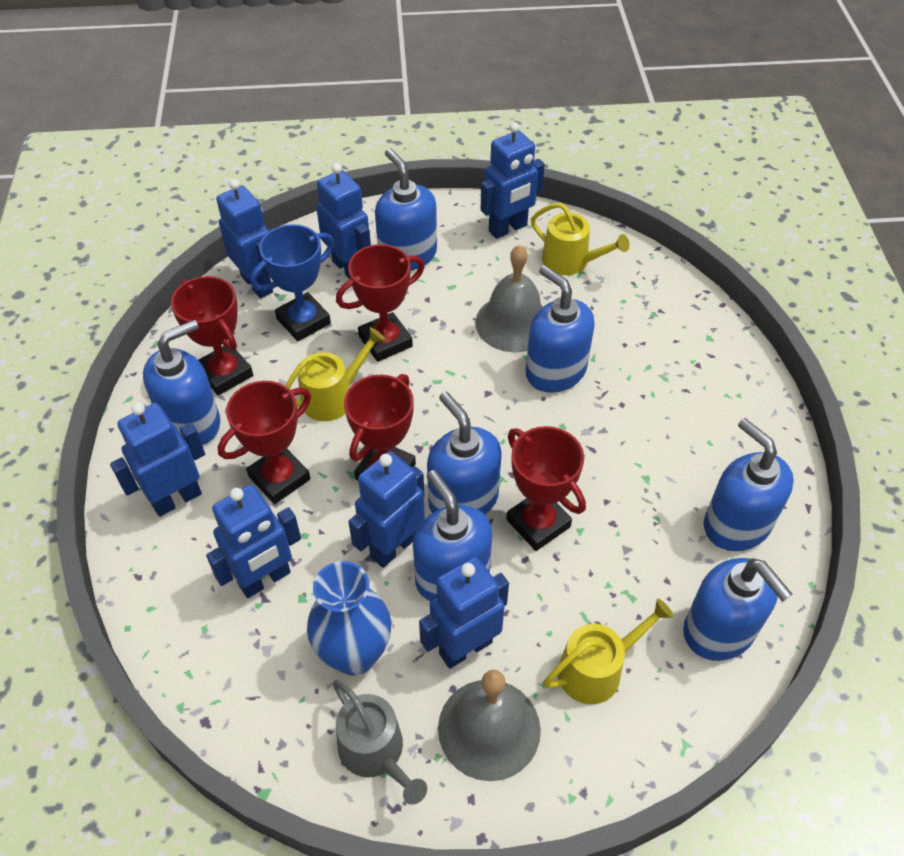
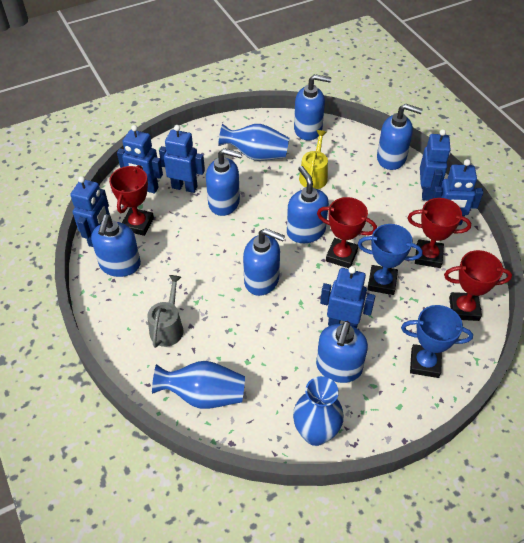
blue robot: [110,403,205,517] [206,485,301,598] [216,179,273,298] [316,163,371,279] [348,451,425,568] [419,557,509,669] [481,122,545,239] = 7 -> [70,176,110,247] [117,125,163,194] [159,125,205,193] [320,266,375,328] [420,129,451,201] [432,159,483,225] = 6
blue trophy: [250,224,334,341] = 1 -> [358,224,423,295] [401,305,473,378] = 2
blue vase: [307,561,391,675] = 1 -> [152,361,245,409] [218,124,289,161] [293,376,344,446] = 3
grey bell: [438,670,541,781] [475,245,543,352] = 2 -> none = 0
red trophy: [171,276,253,396] [218,381,311,504] [336,244,425,362] [344,374,416,481] [506,426,586,551] = 5 -> [109,165,154,236] [317,197,377,268] [408,198,471,268] [444,250,512,321] = 4
yellow watering can: [285,327,385,421] [531,203,630,275] [544,599,674,704] = 3 -> [299,130,328,189] = 1

